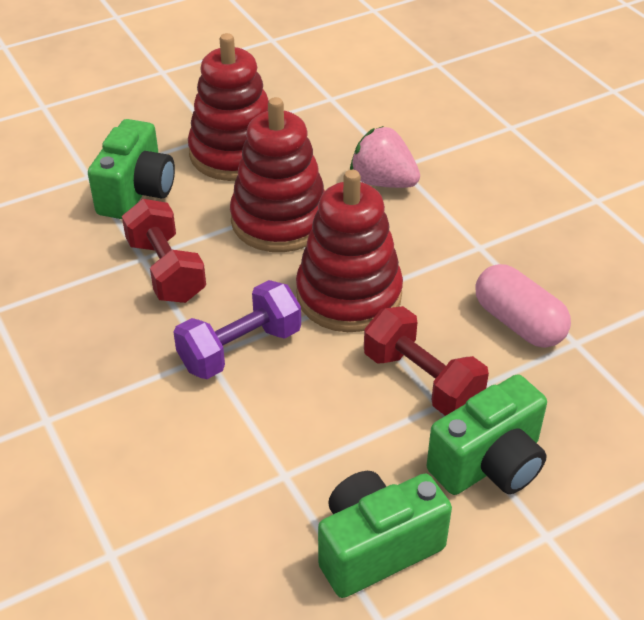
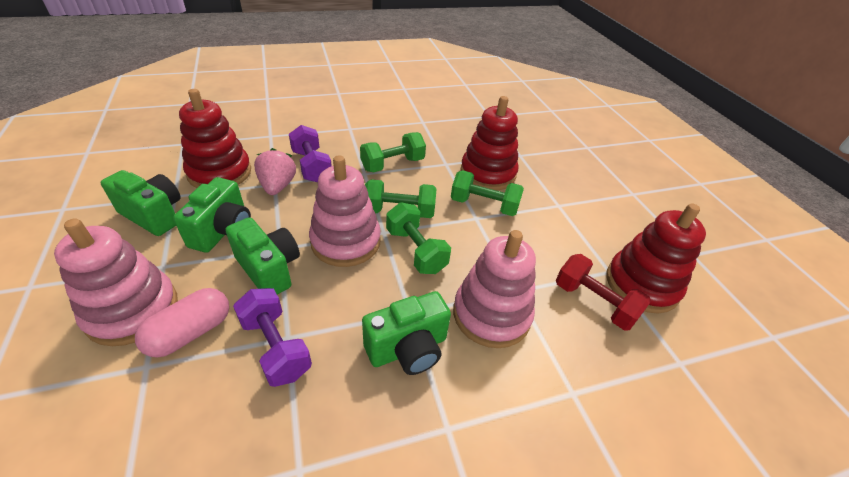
green camera: [88,119,175,219] [318,471,452,598] [427,374,547,495] = 3 -> [100,170,180,236] [173,177,251,253] [225,217,300,295] [362,291,451,375] = 4
green dumbbell: none = 0 -> [360,132,426,172] [365,179,436,218] [386,202,451,274] [451,170,524,216] = 4
pink stacking toy: none = 0 -> [54,219,178,346] [309,155,381,267] [453,230,536,348] = 3
purple dumbbell: [174,280,301,379] = 1 -> [233,288,312,387] [289,125,332,182] = 2
red dumbbell: [122,199,206,303] [364,306,489,416] = 2 -> [556,254,651,330] = 1

